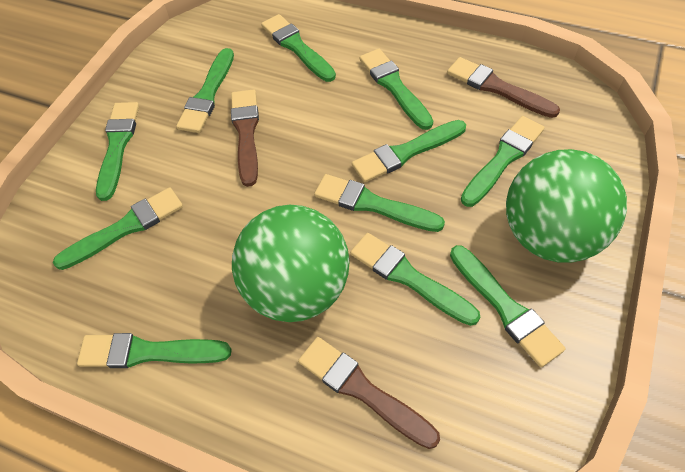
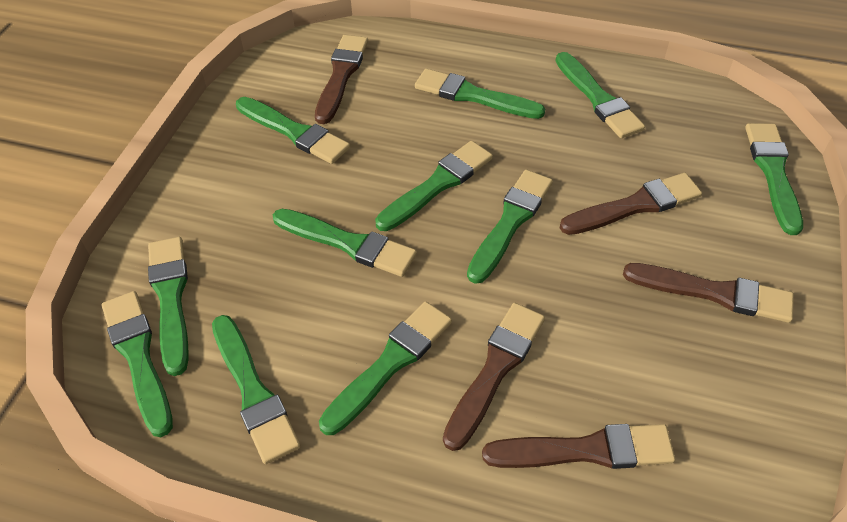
brown brush: [231,89,259,187] [298,337,440,449] [447,57,560,118] = 3 -> [315,35,368,124] [443,303,545,451] [482,424,675,469] [560,173,702,235] [623,263,794,323] = 5
green ball: [232,204,350,322] [506,149,627,263] = 2 -> none = 0

